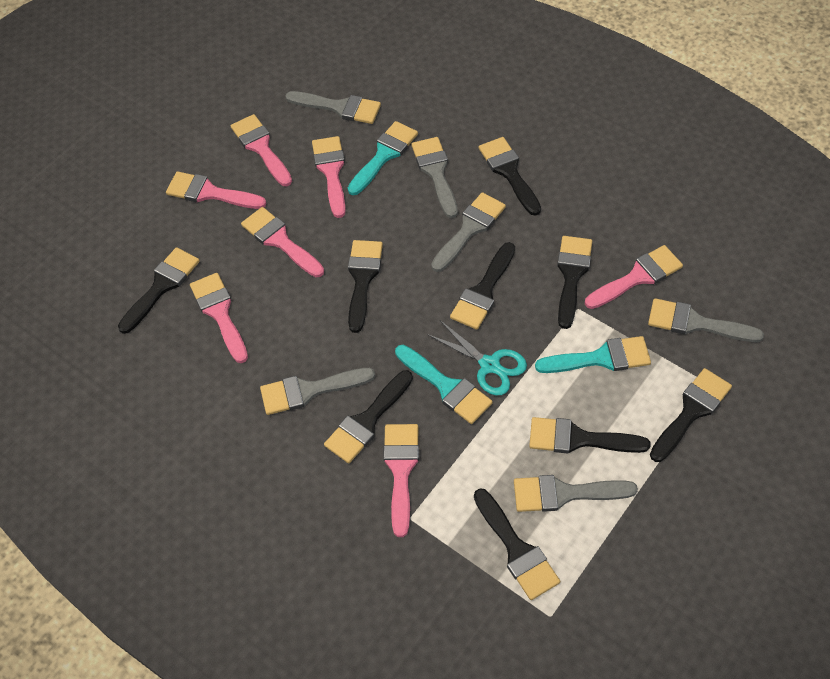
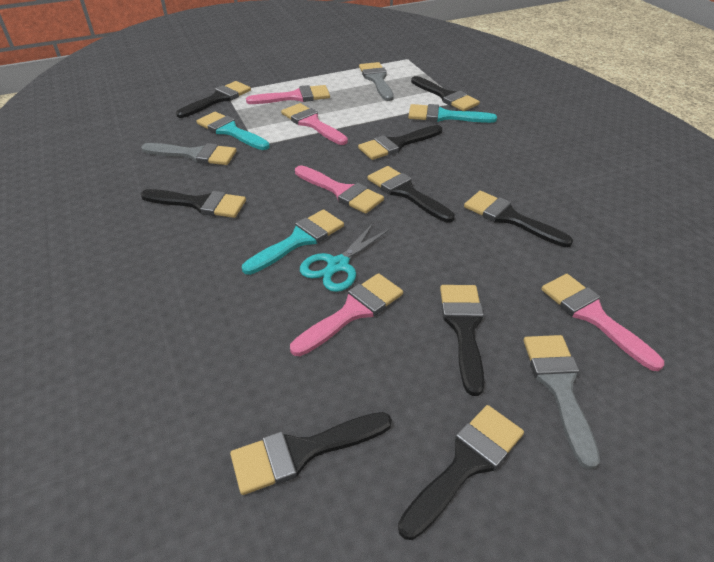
grey brush: [260,368,375,415] [285,91,381,124] [411,137,458,218] [431,192,506,272] [514,475,638,512] [648,298,764,342] = 6 -> [141,143,237,165] [359,62,394,101] [524,335,600,470] = 3
pink brush: [166,171,266,209] [190,273,248,363] [231,114,292,186] [241,207,324,277] [312,136,346,218] [383,424,419,537] [585,245,683,309] = 7 -> [246,85,330,104] [281,103,348,145] [290,273,403,356] [295,165,384,214] [541,274,664,371] = 5

